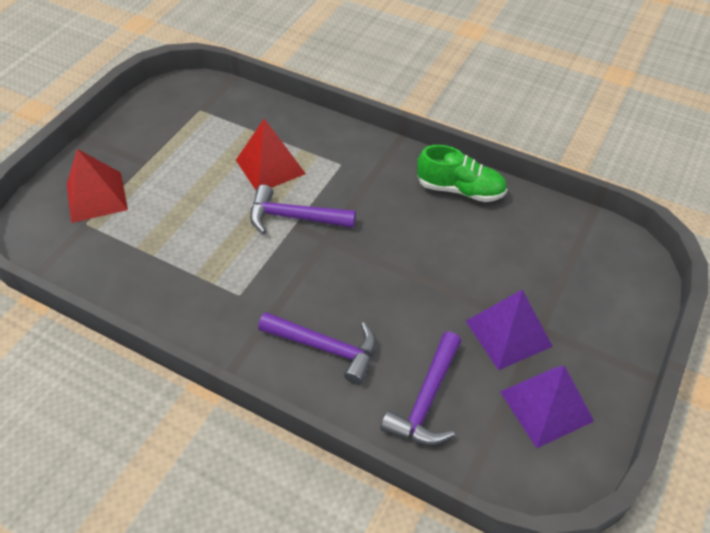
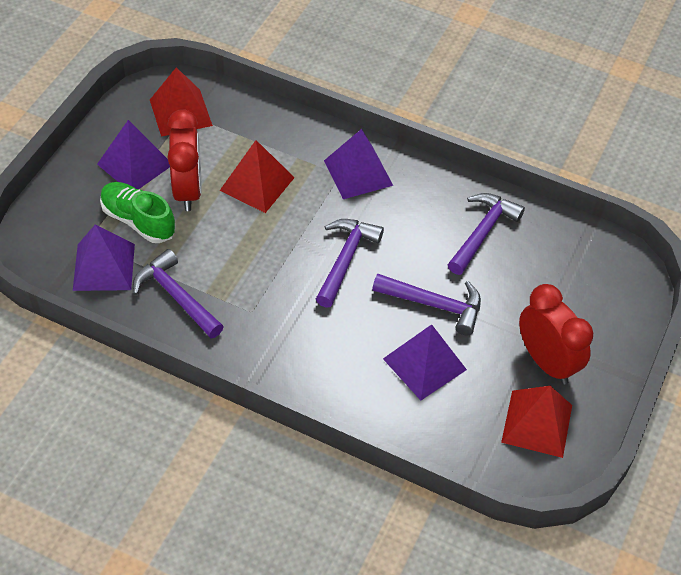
purple hammer: [250,185,356,234] [258,312,376,385] [380,332,461,445] = 3 -> [133,249,224,338] [316,219,384,308] [372,274,481,336] [448,193,525,275] = 4
purple pyramid: [466,290,553,370] [500,366,594,448] = 2 -> [73,224,135,291] [97,120,170,189] [324,129,393,199] [383,324,467,400] = 4
red clock: none = 0 -> [167,109,202,211] [519,284,593,385] = 2
red pyramid: [67,149,128,223] [236,118,306,190] = 2 -> [150,67,213,137] [220,140,295,213] [501,386,572,458] = 3

